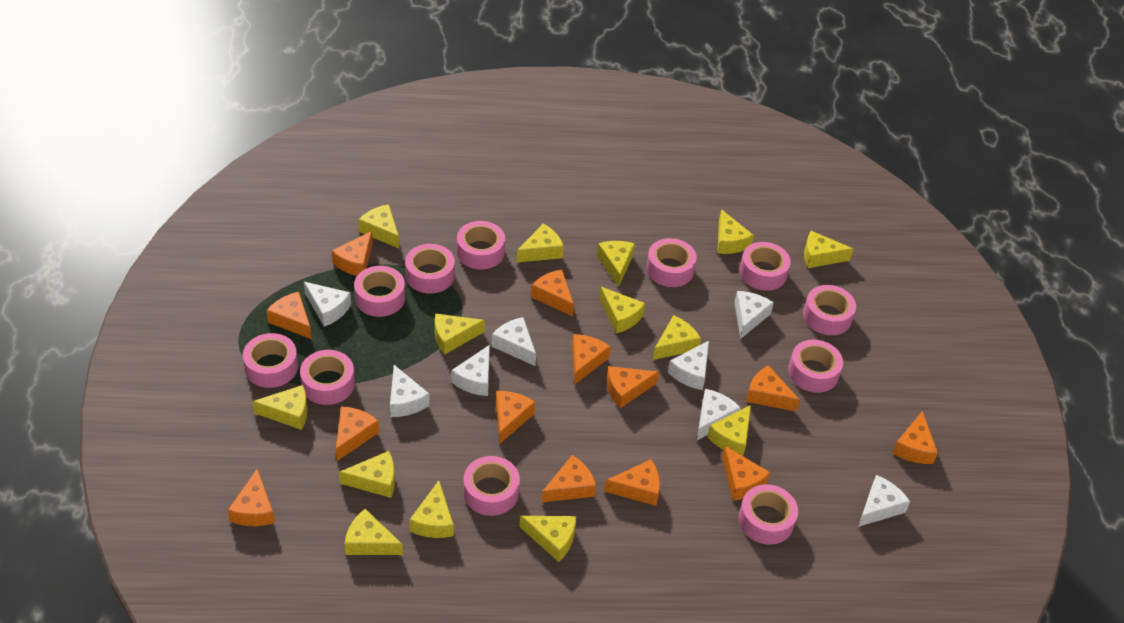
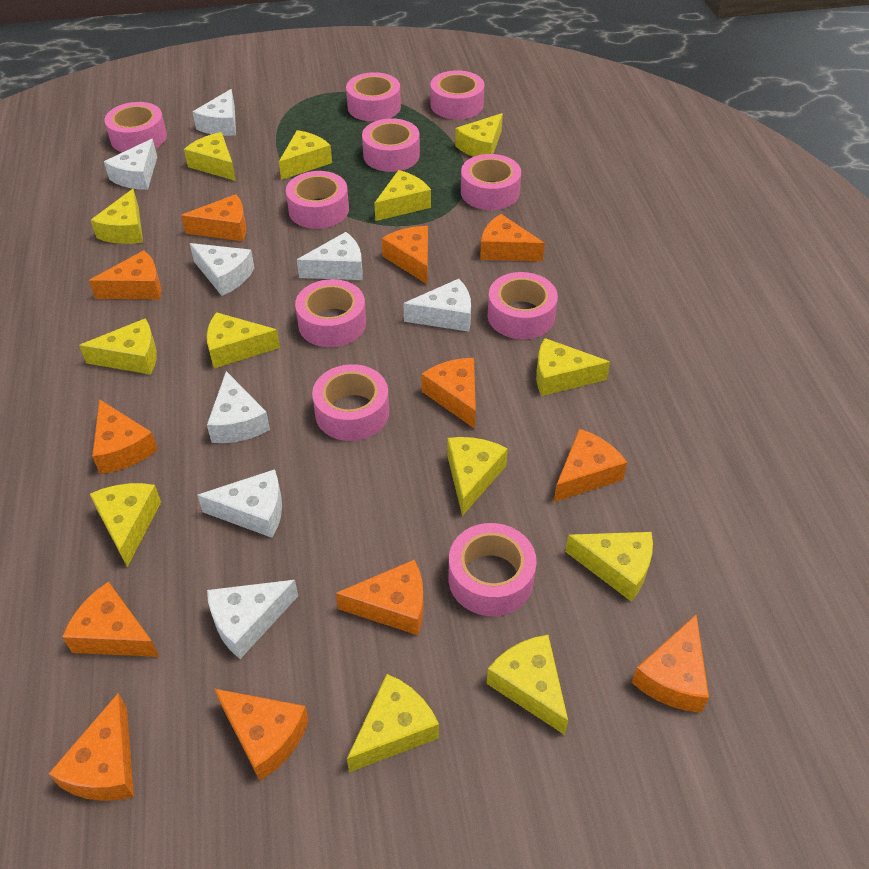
orange cheese: [228,468,275,526] [266,292,312,339] [332,231,373,276] [336,406,379,461] [496,391,536,444] [531,270,574,316] [541,455,596,503] [572,334,611,385] [604,459,660,506] [607,366,659,408] [722,446,771,501] [746,365,800,411] [892,411,938,464] = 13 -> [49,693,134,801] [62,582,159,657] [89,250,161,299] [92,399,158,474] [181,194,246,241] [215,689,309,781] [336,559,424,635] [382,226,428,284] [422,358,476,429] [480,214,545,261] [554,429,627,502] [631,614,709,713] = 12
pink tape: [243,333,298,388] [300,350,355,405] [354,266,405,317] [405,244,455,294] [457,221,505,269] [463,456,520,516] [646,238,697,287] [738,484,798,545] [739,242,791,291] [788,340,843,393] [803,285,856,335] = 11 -> [104,102,167,152] [286,171,349,229] [295,279,366,347] [312,364,389,441] [346,72,401,122] [362,118,420,172] [430,70,484,120] [448,523,537,616] [461,154,521,210] [487,272,558,339] = 10
yellow cheese: [252,385,308,430] [339,451,395,498] [345,509,403,555] [358,204,399,248] [409,481,454,538] [435,313,485,355] [516,224,564,262] [519,516,576,562] [597,241,635,287] [599,286,645,333] [653,315,701,360] [707,405,751,456] [717,209,754,254] [804,231,853,268] = 14 -> [79,318,157,375] [90,483,161,567] [91,189,143,244] [184,132,236,181] [207,312,280,368] [279,130,332,180] [347,674,439,772] [374,170,431,221] [447,437,508,516] [455,113,503,157] [487,635,568,735] [536,338,610,396] [565,532,653,601] = 13

